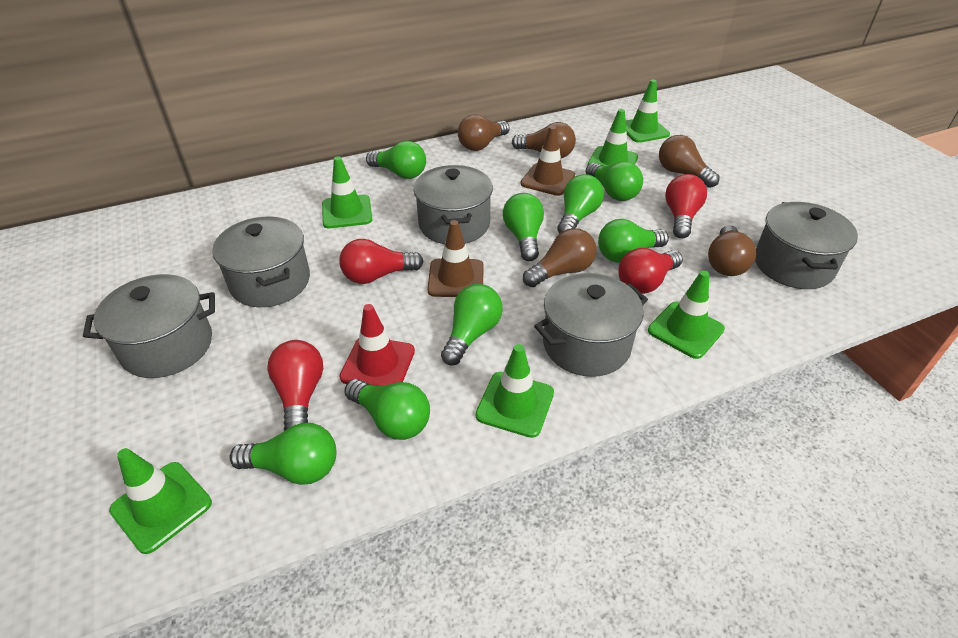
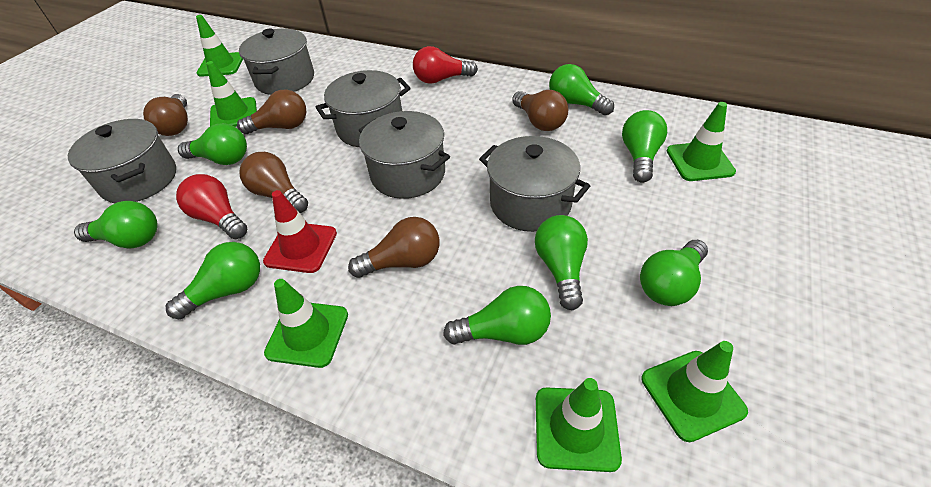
brown traffic cone: [427,220,484,297] [521,126,575,196] = 2 -> none = 0
red light bulb: [267,340,323,431] [339,239,424,284] [618,248,683,294] [665,174,707,238] = 4 -> [176,174,247,239] [413,46,478,84] = 2

